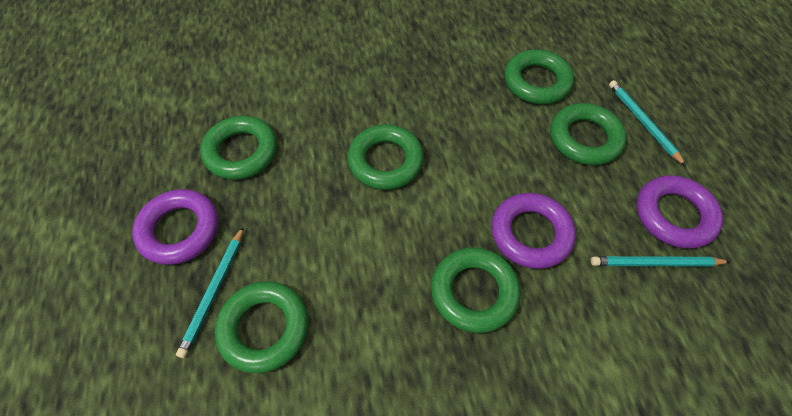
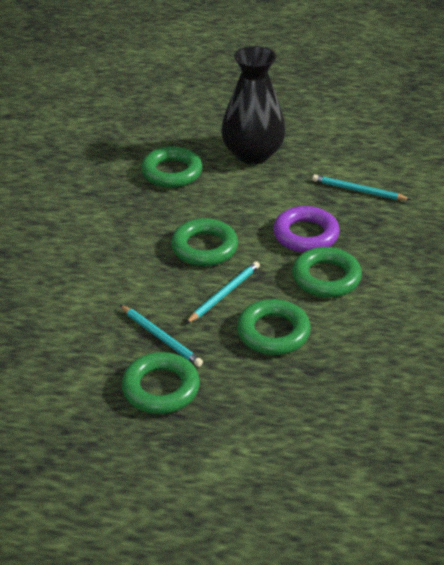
black vase: none = 0 -> [221,46,286,164] = 1
green ring: [200,116,277,180] [215,281,308,373] [348,124,424,190] [431,247,520,333] [504,50,574,104] [550,103,626,165] = 6 -> [121,352,200,414] [141,146,202,188] [171,218,238,266] [237,299,311,355] [292,247,362,298] = 5
purple ring: [132,189,218,265] [491,193,576,269] [636,175,723,249] = 3 -> [273,206,340,253] = 1

